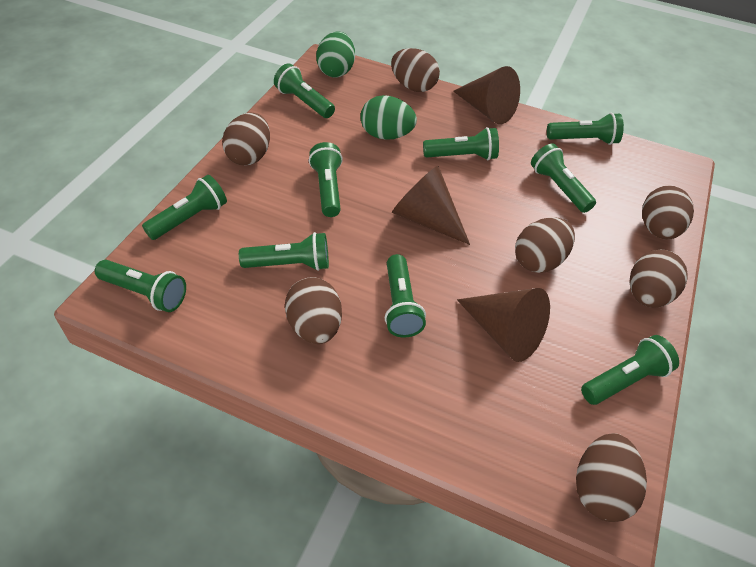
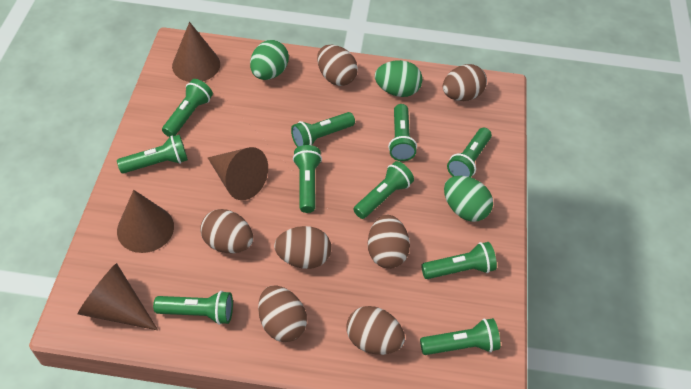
brown cone: [392,166,470,245] [453,66,520,124] [457,288,550,362] = 3 -> [78,263,158,330] [117,190,174,253] [172,22,220,82] [208,147,268,200] = 4
green egg: [316,32,355,78] [360,95,417,140] = 2 -> [250,40,289,80] [375,60,423,97] [444,176,493,222] = 3

